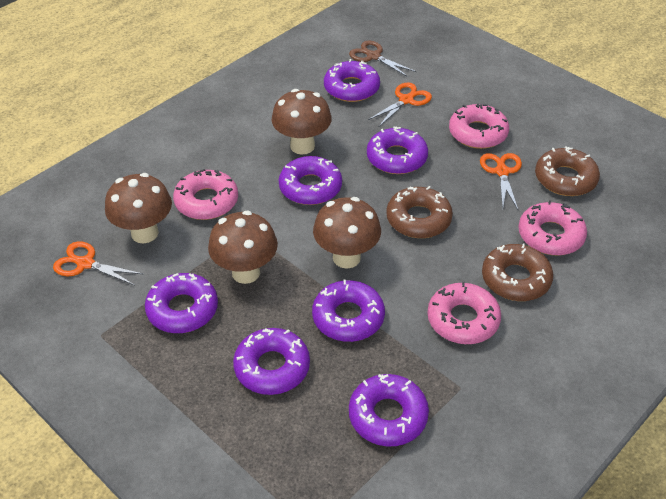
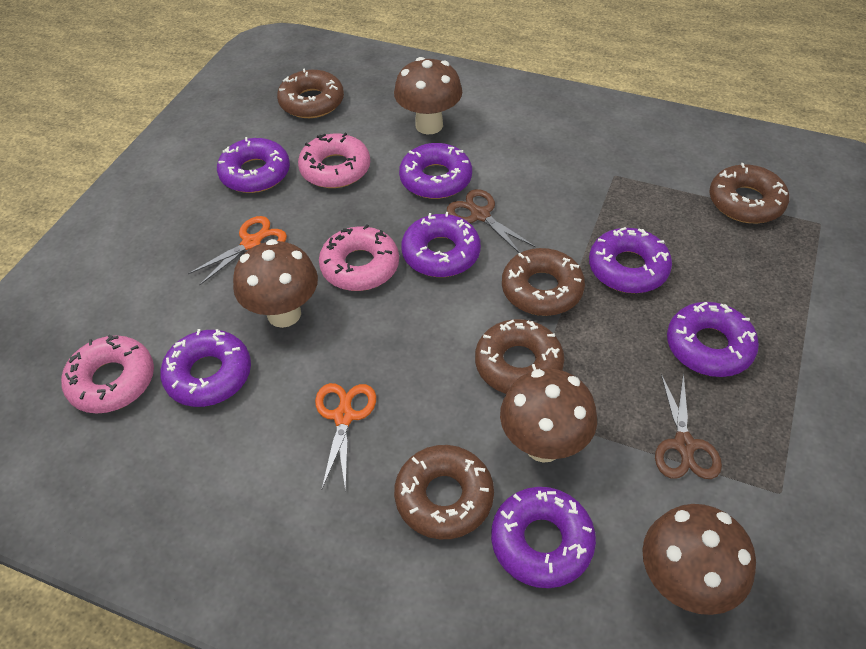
brown donut: [386,186,453,238] [482,243,553,301] [535,146,600,196] = 3 -> [277,68,344,118] [394,445,494,539] [475,319,564,394] [502,248,585,316] [709,163,789,223] = 5
brown scissors: [349,41,416,77] = 1 -> [447,189,536,253] [655,372,722,479] = 2
orange scissors: [53,241,143,285] [368,82,432,127] [480,153,522,210] = 3 -> [188,216,287,285] [315,383,376,491] = 2
pink donut: [173,169,238,220] [427,282,501,344] [449,104,509,149] [518,200,587,256] = 4 -> [61,335,154,414] [298,133,370,188] [319,224,399,291] = 3

